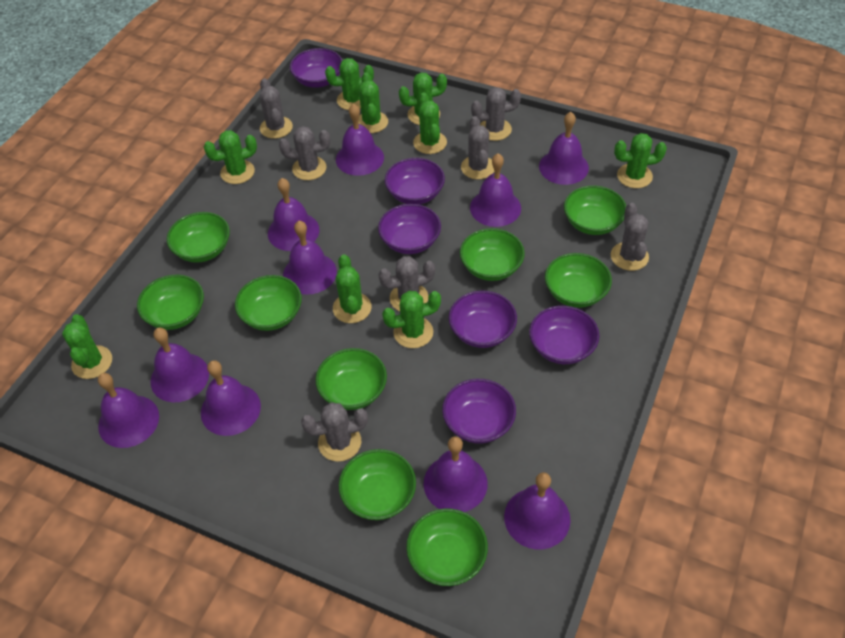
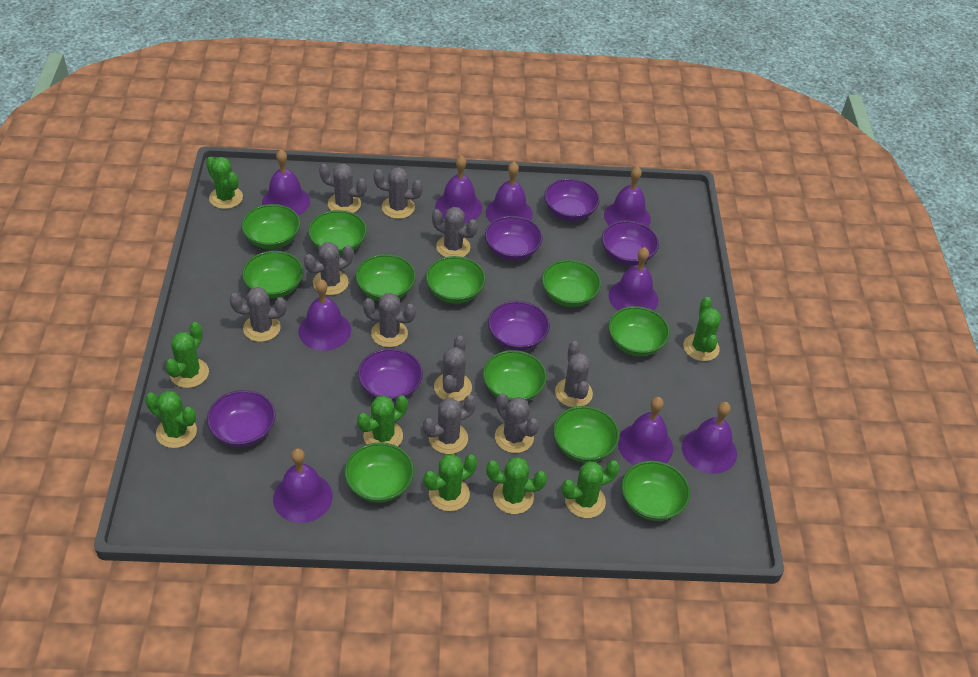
green bowl: [137,274,204,330] [167,212,230,263] [235,275,302,331] [316,348,387,410] [339,449,416,520] [406,508,488,586] [460,228,525,281] [545,253,612,308] [564,185,626,235] = 9 -> [241,204,300,249] [242,251,303,299] [308,210,367,255] [344,442,414,503] [355,254,416,301] [426,256,486,304] [483,350,547,403] [542,260,601,307] [553,406,619,463] [608,306,670,356] [622,461,690,521] = 11
green cactus: [62,314,112,379] [204,130,257,184] [325,58,374,110] [333,254,372,323] [358,72,388,133] [382,291,441,348] [399,73,447,125] [413,92,447,154] [614,133,667,188] = 9 -> [145,391,197,448] [165,322,209,388] [206,157,243,209] [357,396,408,447] [424,454,477,511] [486,457,547,514] [562,460,619,518] [683,297,721,361] = 8
grey cactus: [260,78,293,139] [279,126,330,180] [301,402,368,462] [378,256,435,311] [461,116,494,180] [471,87,521,141] [611,203,649,271] = 7 -> [230,287,287,342] [304,242,353,295] [319,164,367,213] [363,293,416,347] [374,167,423,219] [423,395,476,454] [432,207,478,257] [434,336,472,402] [495,393,539,453] [555,341,593,407] = 10
purple bell: [98,373,159,448] [150,328,209,402] [201,360,261,436] [268,178,319,251] [283,221,337,295] [336,104,384,176] [423,436,488,512] [470,153,521,227] [504,472,570,549] [539,112,589,185] = 10 -> [262,150,310,215] [273,448,333,523] [298,279,351,351] [435,155,482,223] [486,162,533,222] [604,166,651,226] [609,247,658,311] [618,397,673,465] [682,402,737,474] = 9

